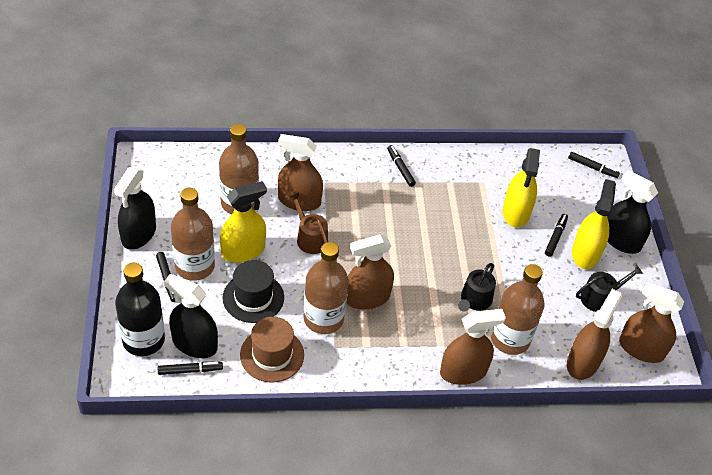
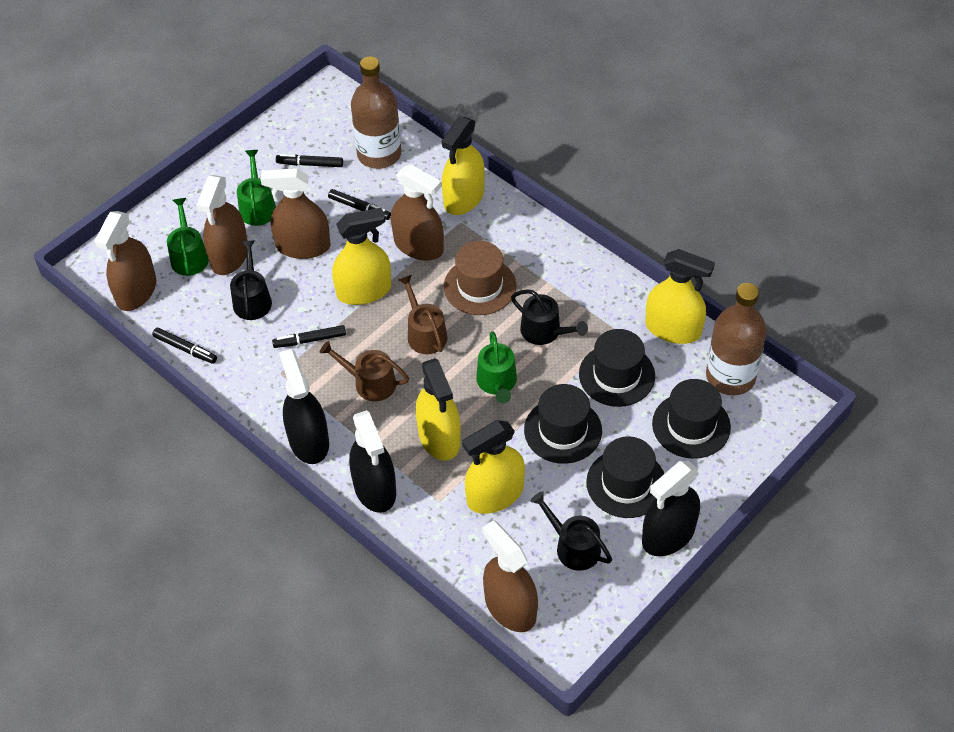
black bottle: [115,263,165,356] = 1 -> none = 0
black hat: [222,260,284,323] = 1 -> [524,384,602,464] [579,329,655,407] [586,436,664,518] [652,379,731,459] = 4
black marker: [156,252,175,302] [158,362,223,375] [387,145,416,187] [545,214,568,257] [568,152,620,178] = 5 -> [152,328,217,364] [272,325,346,348] [276,154,343,167] [328,189,391,220] = 4
black watering can: [458,263,496,312] [576,265,643,312] = 2 -> [230,240,272,320] [511,289,588,345] [530,492,612,571] = 3
brown bottle: [171,188,215,281] [219,124,259,214] [304,242,349,334] [491,264,545,355] = 4 -> [351,56,401,169] [706,283,767,395] = 2
brown watering can: [289,192,328,254] = 1 -> [320,341,409,401] [399,275,447,354] = 2
green watering can: none = 0 -> [167,198,209,276] [237,150,276,226] [476,331,517,404] = 3
yellow spray bottle: [220,181,267,263] [503,148,540,228] [572,179,616,269] = 3 -> [332,208,391,305] [416,358,461,461] [442,116,485,215] [462,420,525,514] [645,249,715,344] = 5

